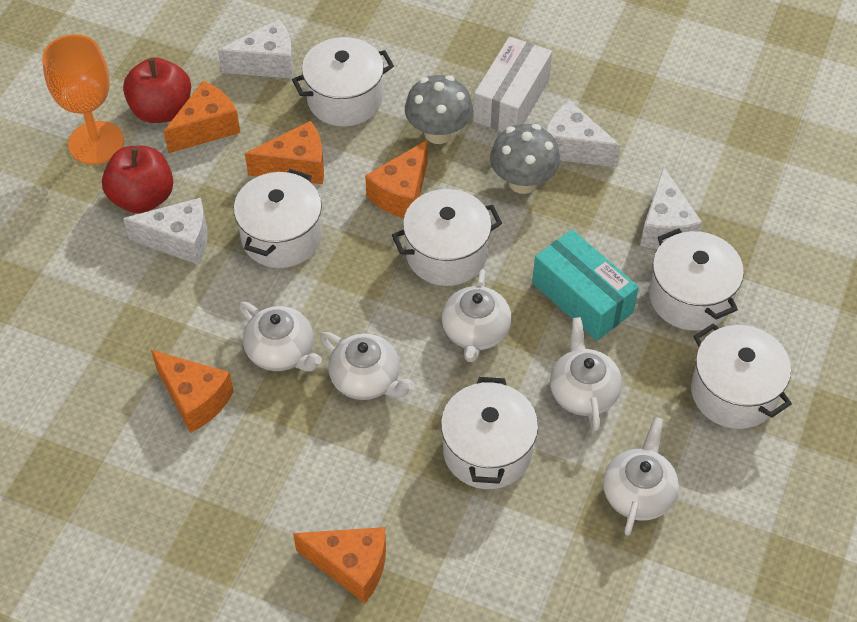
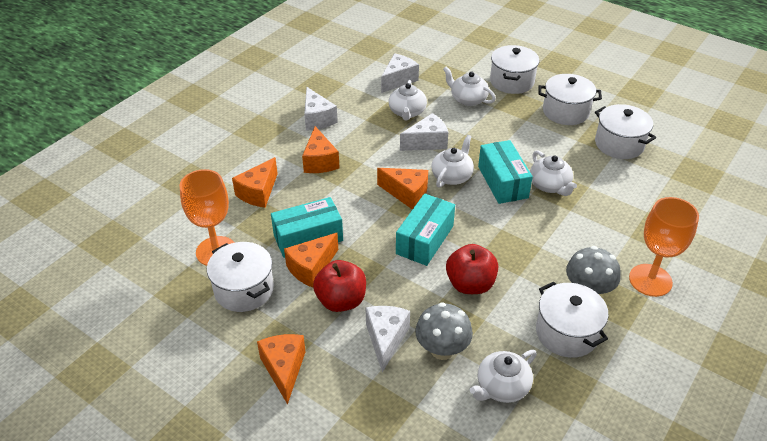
orange goblet: [42,34,124,165] = 1 -> [179,169,235,266] [629,197,699,297] = 2
turquoise box: [532,229,639,341] = 1 -> [271,197,343,258] [396,194,455,266] [478,140,533,204] = 3
white box: [473,36,552,132] = 1 -> none = 0
white pot: [234,169,322,268] [292,37,394,127] [392,189,502,286] [441,377,538,489] [649,228,744,330] [691,323,792,429] = 6 -> [207,242,274,312] [490,45,539,94] [536,282,608,358] [538,74,602,125] [595,104,656,159] = 5

